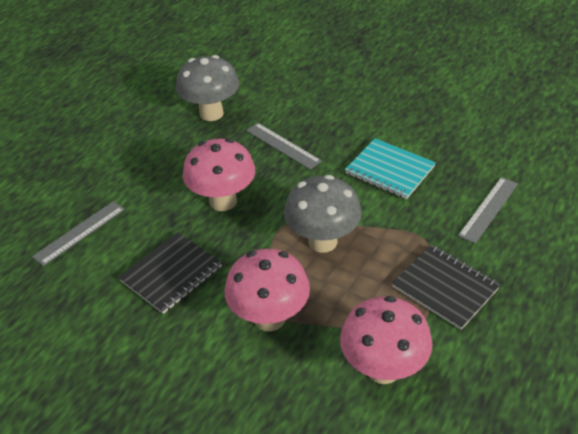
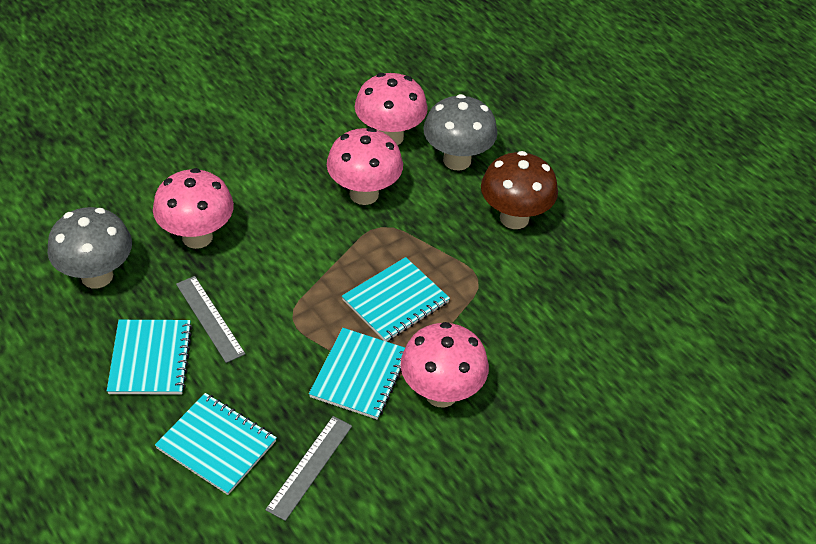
black notebook: [118,232,222,314] [392,245,500,330] = 2 -> none = 0
brown mushroom: none = 0 -> [481,151,558,229] = 1
grey ruler: [32,201,125,266] [246,123,322,170] [458,177,518,244] = 3 -> [176,276,245,363] [265,416,352,521] = 2
pink mushroom: [183,138,255,211] [225,249,310,331] [340,296,432,384] = 3 -> [153,168,234,249] [327,128,403,205] [355,73,428,145] [401,322,489,408] = 4
turquoise notebook: [345,138,436,199] = 1 -> [107,320,193,394] [155,393,277,495] [309,328,405,420] [342,257,450,342] = 4

